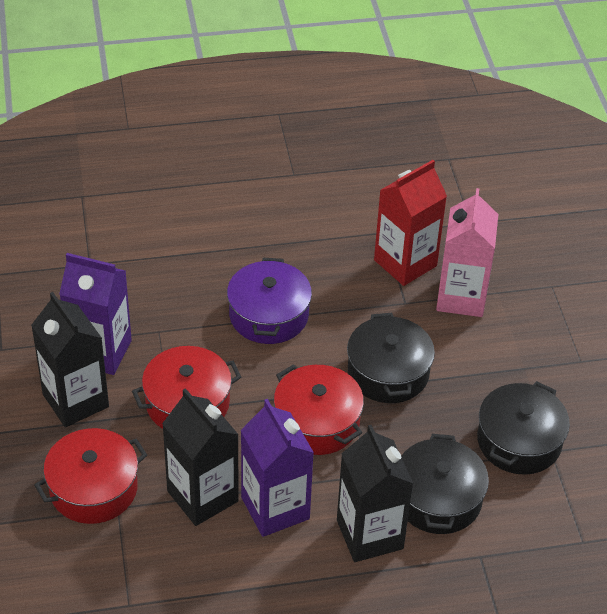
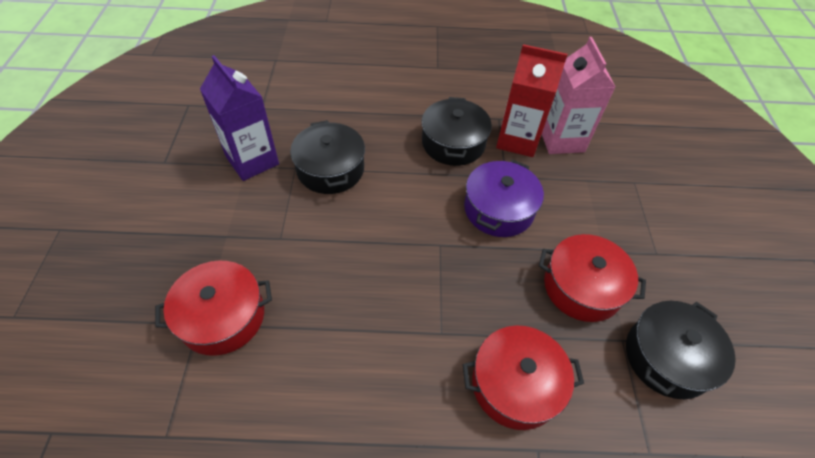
black carton: [31,292,109,427] [162,388,239,526] [337,425,413,562] = 3 -> none = 0
purple carton: [59,253,132,375] [241,399,314,537] = 2 -> [200,55,279,181] = 1

